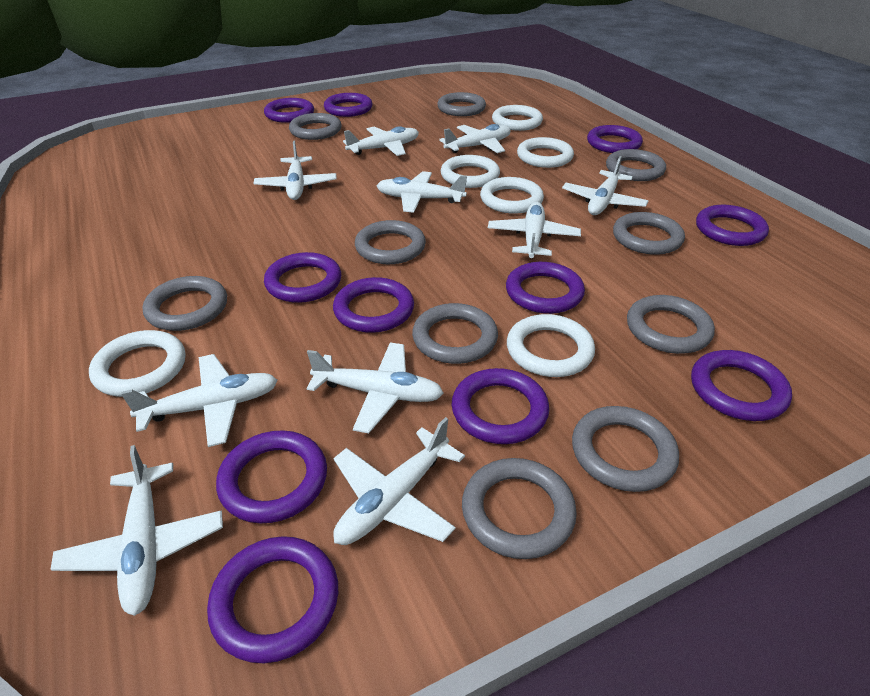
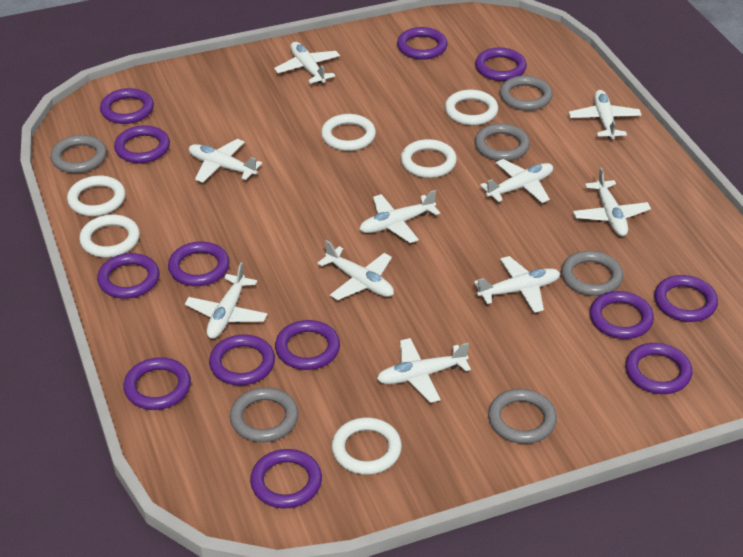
grey ring: [143,276,227,331] [289,113,342,140] [355,220,426,264] [412,303,498,364] [437,92,486,116] [462,458,577,559] [572,406,679,492] [606,149,666,181] [613,212,685,255] [627,295,715,354] = 10 -> [50,135,107,173] [230,387,299,442] [474,123,530,161] [488,389,557,444] [500,76,553,111] [561,251,623,296] = 6
purple ring: [207,536,338,663] [216,430,327,523] [264,98,314,123] [264,252,341,303] [324,93,373,117] [333,277,414,333] [452,368,549,444] [506,262,585,314] [587,125,643,153] [691,350,792,421] [696,205,769,246] = 11 -> [97,253,160,299] [100,88,154,124] [114,125,170,163] [123,357,191,410] [168,241,230,286] [209,334,275,386] [250,449,322,509] [275,320,340,370] [397,27,448,60] [475,48,527,81] [590,291,654,339] [625,343,692,394] [654,275,718,322] = 13

